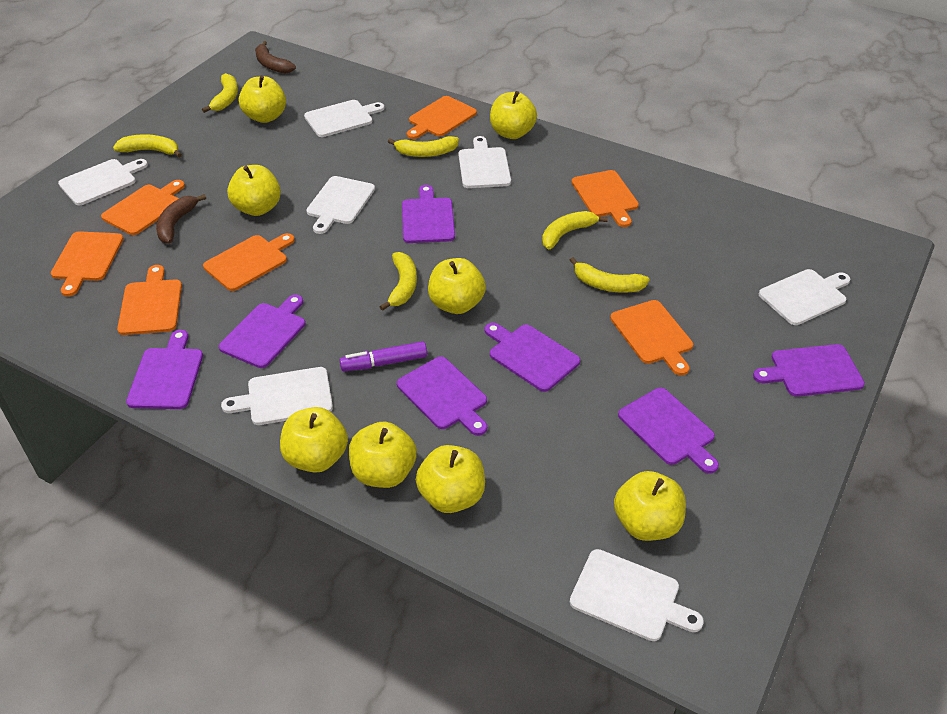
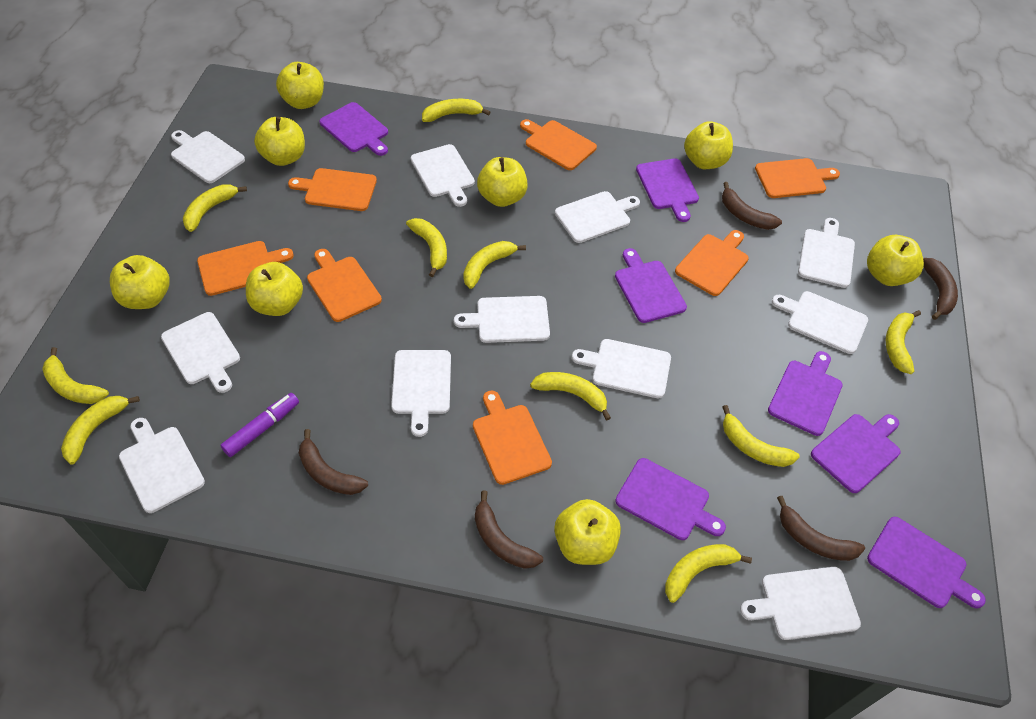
brown banana: [156,194,206,244] [255,41,296,74] = 2 -> [299,429,368,495] [475,491,543,569] [722,182,782,230] [777,496,865,561] [923,258,958,320] = 5
white cutting board: [58,159,148,205] [221,367,333,425] [304,100,385,137] [306,176,375,234] [458,136,511,188] [570,549,704,641] [759,269,850,325] = 7 -> [119,418,205,513] [161,312,240,393] [171,130,245,183] [391,350,451,437] [411,144,475,207] [454,296,550,343] [555,191,640,243] [572,339,671,398] [740,567,861,640] [772,291,868,354] [798,218,855,288] = 11
yellow banana: [113,134,182,158] [202,73,238,113] [380,252,417,311] [388,136,459,157] [542,211,608,250] [570,257,650,293] = 6 -> [42,347,109,404] [61,396,140,465] [183,184,247,232] [406,218,447,277] [422,99,490,122] [463,241,526,289] [530,372,611,421] [665,544,752,603] [722,405,800,467] [886,310,921,374] = 10

